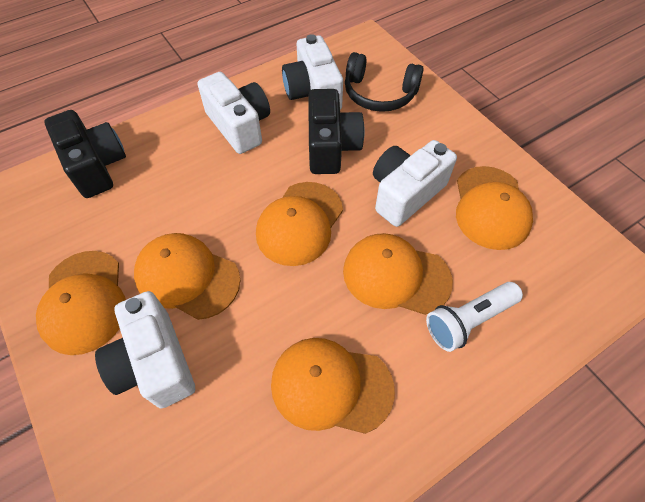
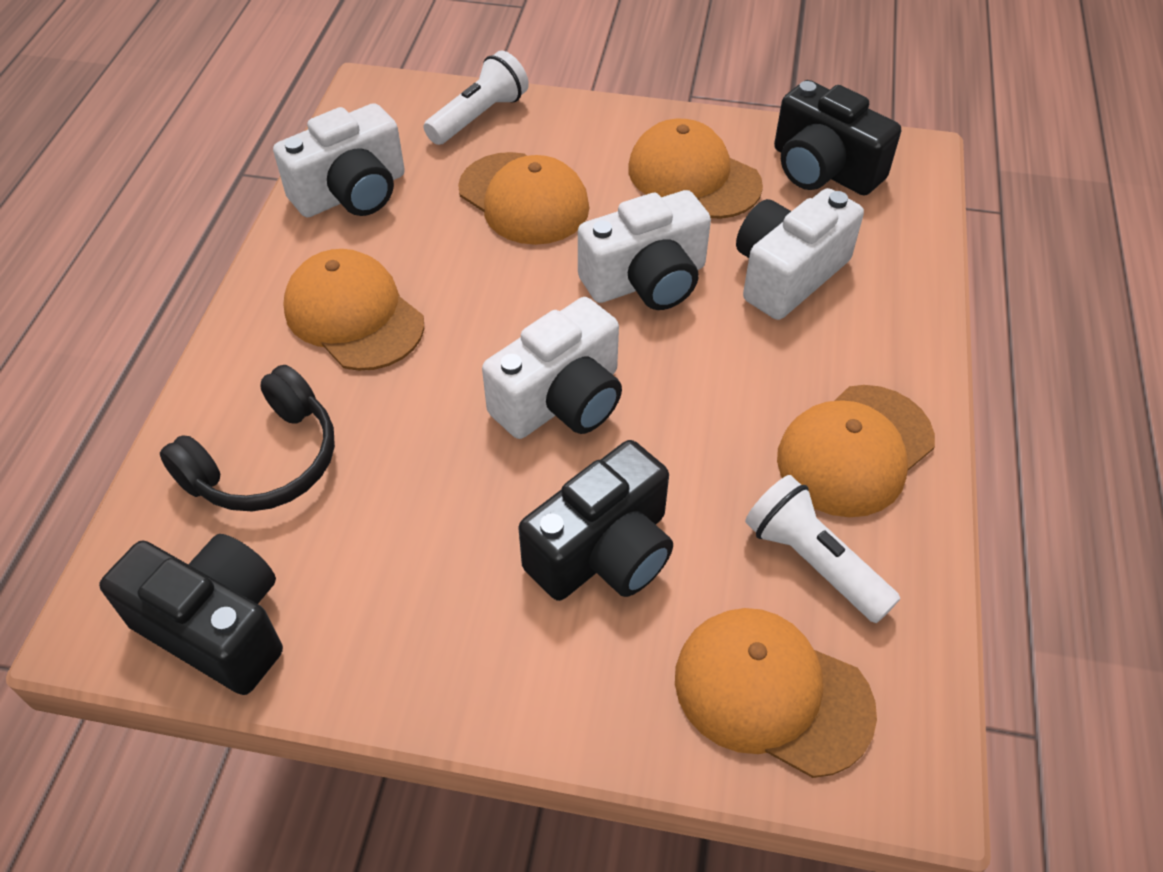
black camera: [44,110,126,198] [308,89,365,174] = 2 -> [99,534,283,695] [519,440,673,601] [774,80,901,196] = 3
orange cap: [36,251,126,355] [134,233,240,320] [256,182,343,266] [271,338,395,434] [343,233,453,315] [456,166,533,250] = 6 -> [283,249,424,371] [458,152,589,245] [628,119,763,219] [675,608,877,778] [777,385,935,517] = 5
white flashlight: [426,282,523,352] = 1 -> [424,50,529,145] [745,475,900,623] = 2

